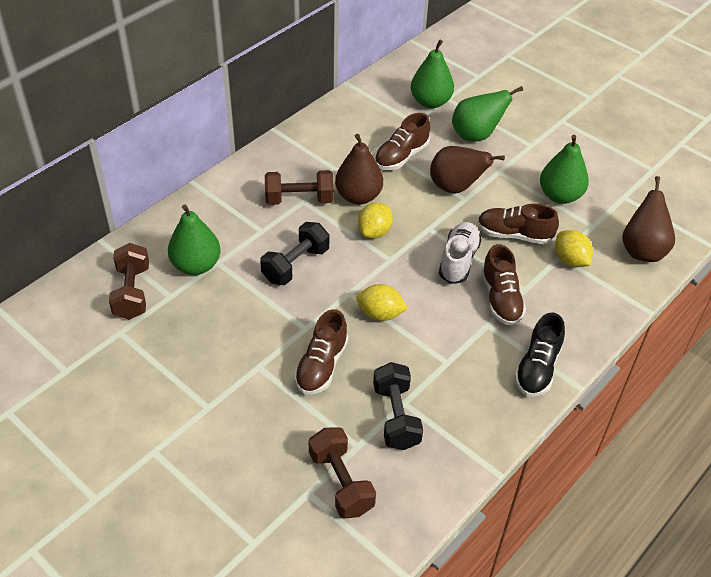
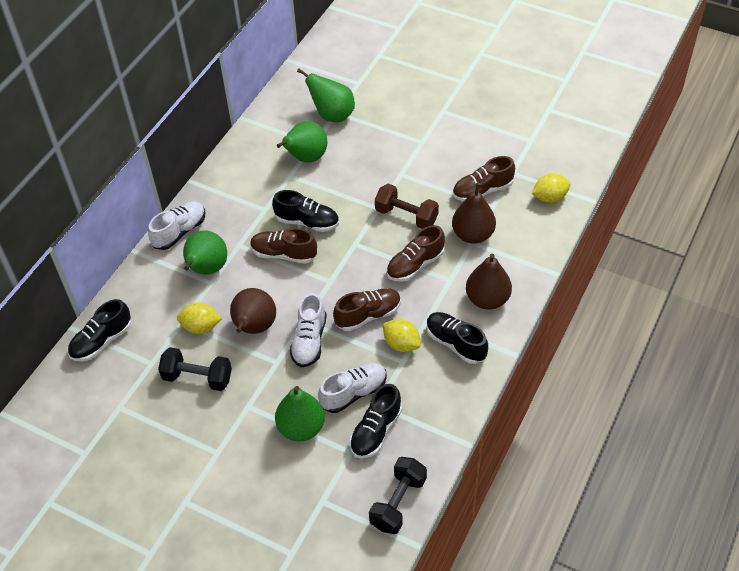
black shoe: [514,312,565,397] = 1 -> [68,299,132,361] [272,190,339,232] [350,384,402,458] [426,312,488,364] = 4
brown dumbbell: [109,243,149,320] [265,170,334,205] [309,427,376,519] = 3 -> [375,184,439,229] = 1
white shoe: [439,222,482,284] = 1 -> [148,202,205,250] [290,293,327,367] [318,363,387,413] = 3

